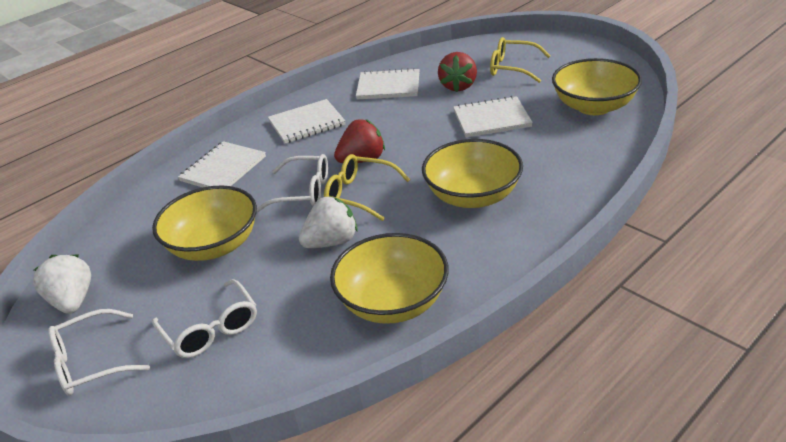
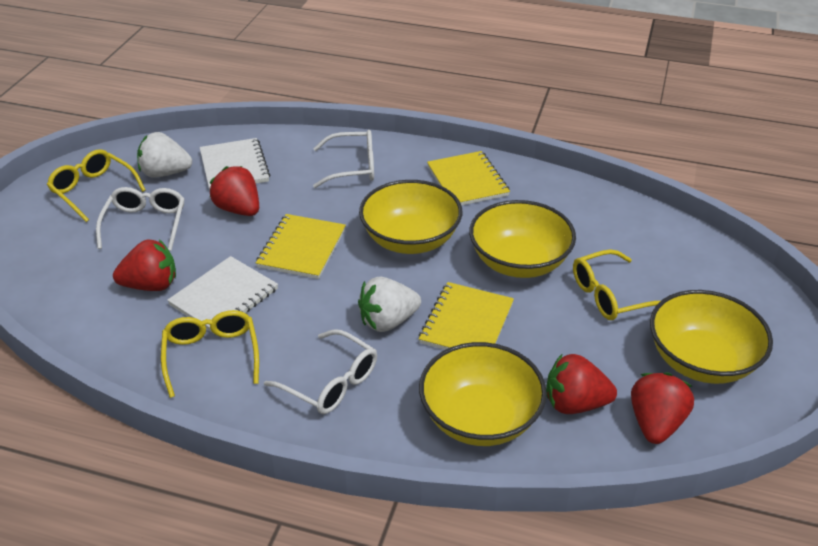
red strawberry: [334,119,385,163] [438,52,477,92] = 2 -> [113,239,176,291] [210,166,259,216] [546,353,617,414] [631,372,694,444] = 4
white notebook: [178,141,266,188] [268,99,345,144] [356,68,420,99] [453,96,533,137] = 4 -> [167,256,278,333] [200,138,270,190] = 2
yellow glasses: [324,154,410,221] [490,37,551,83] = 2 -> [47,150,146,222] [161,310,259,398] [573,249,660,320] = 3
yellow notebook: none = 0 -> [256,214,346,279] [419,282,514,350] [427,151,510,205] = 3

